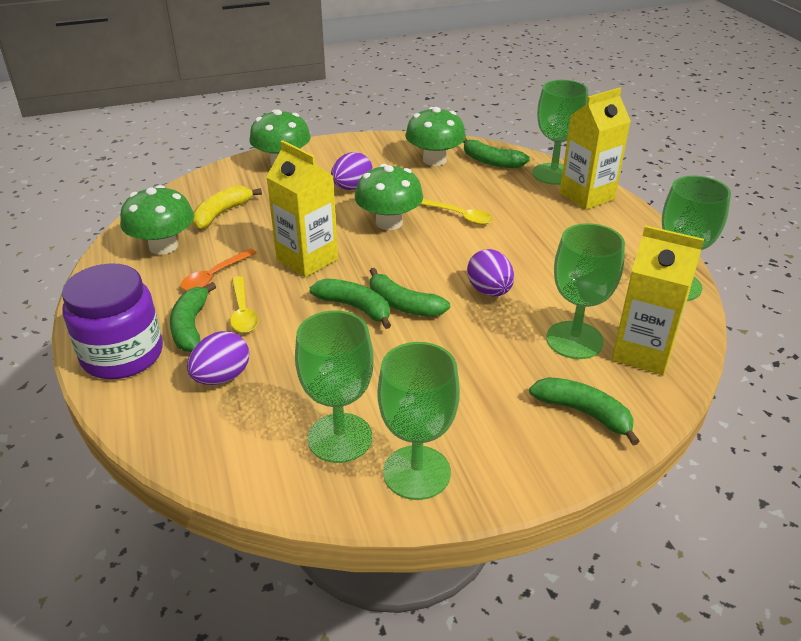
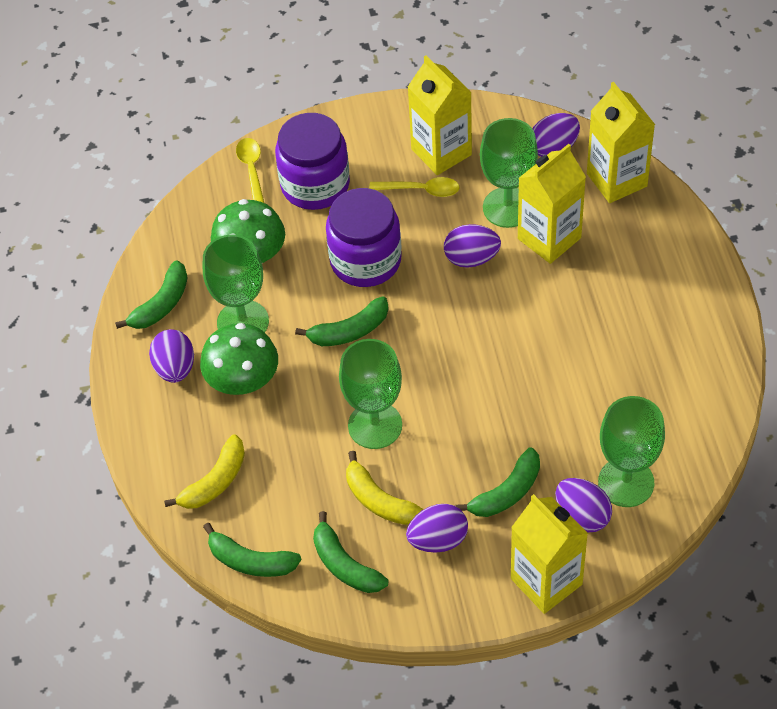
green goblet: [295,311,374,463] [377,342,460,500] [532,80,588,185] [546,223,625,359] [662,176,731,301] = 5 -> [203,234,269,332] [339,339,402,449] [480,118,538,228] [598,396,665,507] = 4
green mushroom: [120,185,194,255] [249,109,311,166] [355,164,423,230] [405,107,466,166] = 4 -> [200,323,278,395] [211,199,285,264] = 2
orange spoon: [180,249,257,290] = 1 -> none = 0
purple egg: [187,331,249,385] [331,152,373,190] [467,249,514,296] = 3 -> [149,329,194,383] [406,504,468,553] [444,224,501,268] [533,113,580,157] [555,478,612,532] = 5
purple jar: [62,263,163,379] = 1 -> [275,113,350,210] [326,188,402,287] = 2
yellow banana: [193,186,262,229] = 1 -> [164,434,245,509] [346,451,424,525] = 2
yellow carton: [266,140,338,277] [560,87,631,210] [612,225,704,375] = 3 -> [408,55,472,175] [511,494,588,614] [518,144,586,264] [587,82,655,203] = 4

